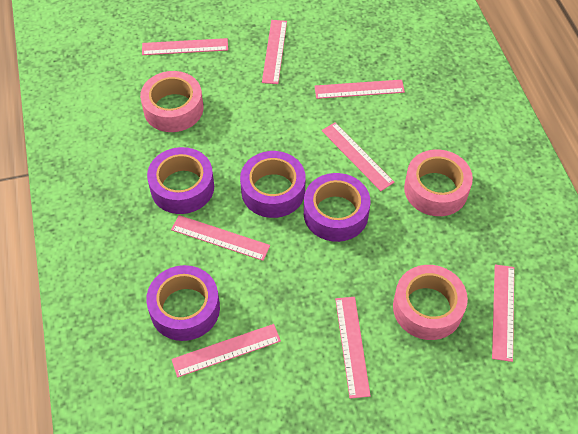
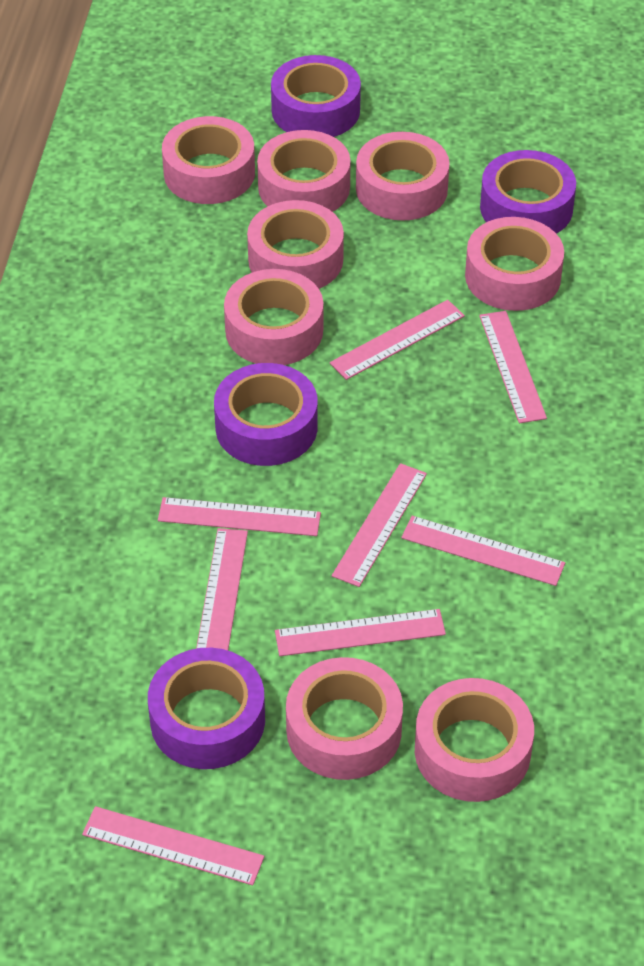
pink tape: [140,71,203,132] [393,265,468,340] [404,149,473,216] = 3 -> [162,116,255,204] [224,269,323,365] [247,200,344,289] [257,130,351,212] [286,657,403,780] [356,132,450,221] [415,678,534,802] [465,217,564,311] = 8

